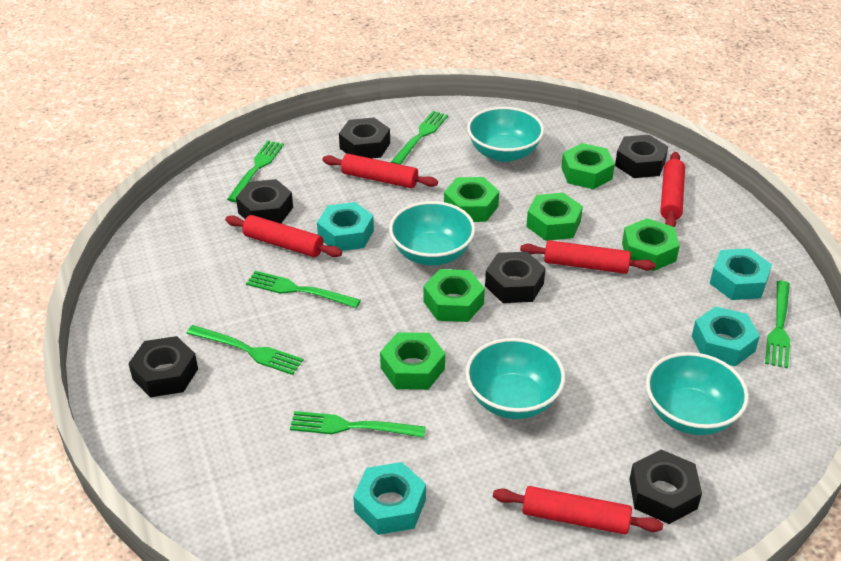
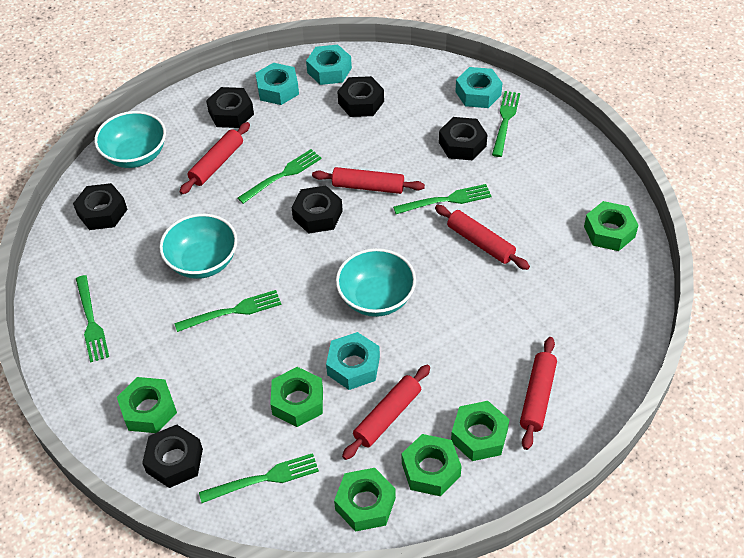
turquoise bowl: [389,201,475,266] [465,338,565,419] [467,107,544,162] [646,352,749,435] = 4 -> [94,111,166,168] [159,214,237,279] [336,248,416,317] = 3

